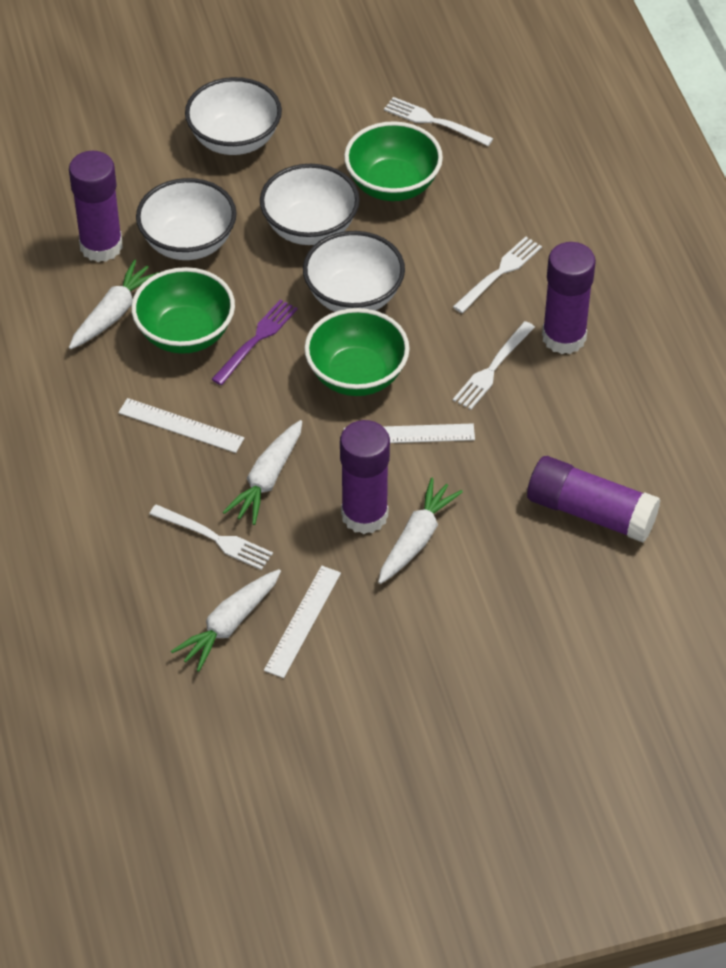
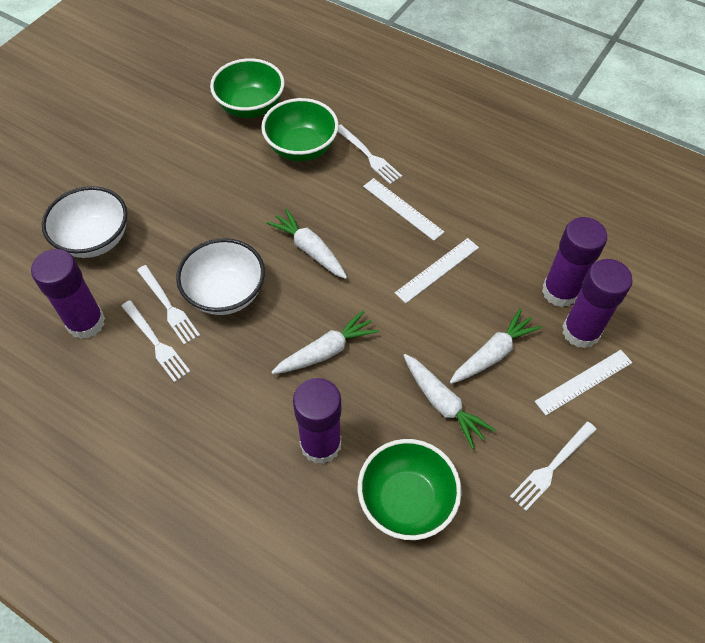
purple fork: [211,299,298,385] = 1 -> none = 0
white bowl: [136,178,237,260] [185,77,282,155] [260,164,360,245] [303,231,405,312] = 4 -> [42,186,128,258] [176,238,265,315] = 2

